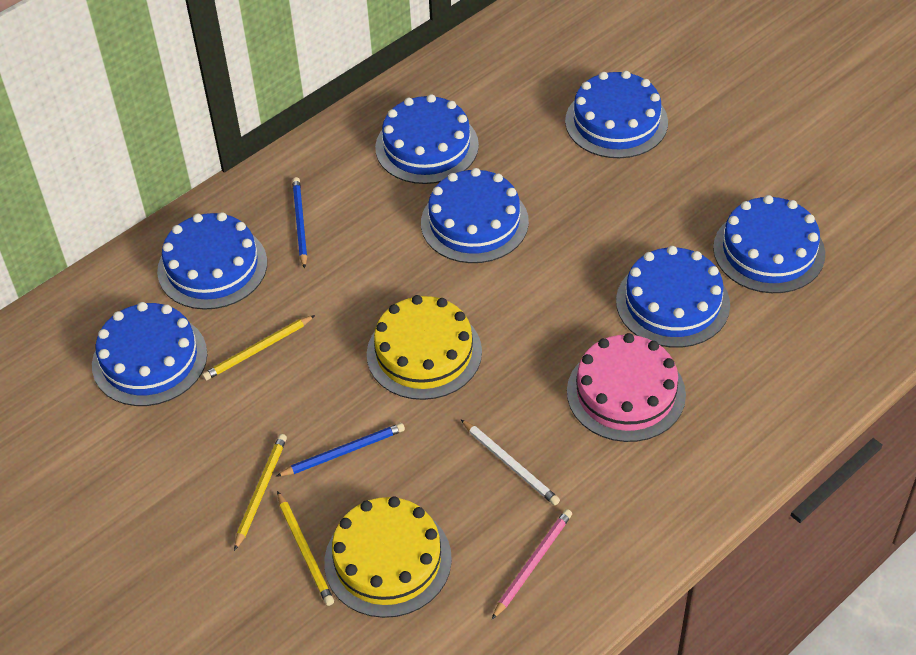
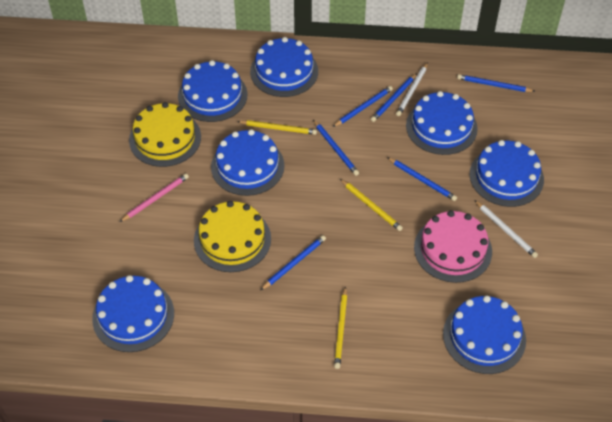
blue pencil: [276,423,405,477] [292,177,307,269] = 2 -> [261,235,326,290] [313,120,359,176] [333,86,393,127] [371,73,417,122] [387,157,457,201] [457,74,536,92] = 6
white pencil: [460,419,560,505] = 1 -> [396,62,428,116] [474,200,538,258] = 2

